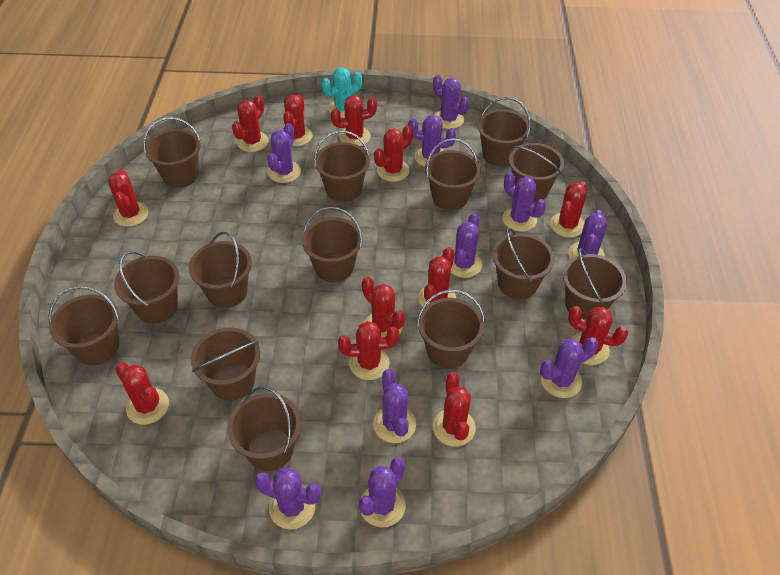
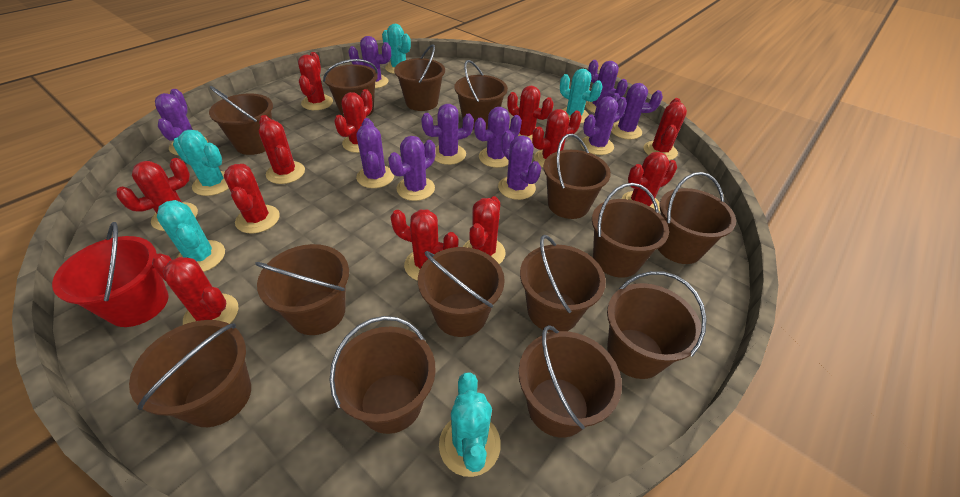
red bucket: none = 0 -> [52,222,169,327] = 1
turquoise cactus: [322,67,362,118] = 1 -> [157,200,225,272] [173,130,229,196] [382,24,411,74] [439,372,501,477] [560,69,603,124] = 5

